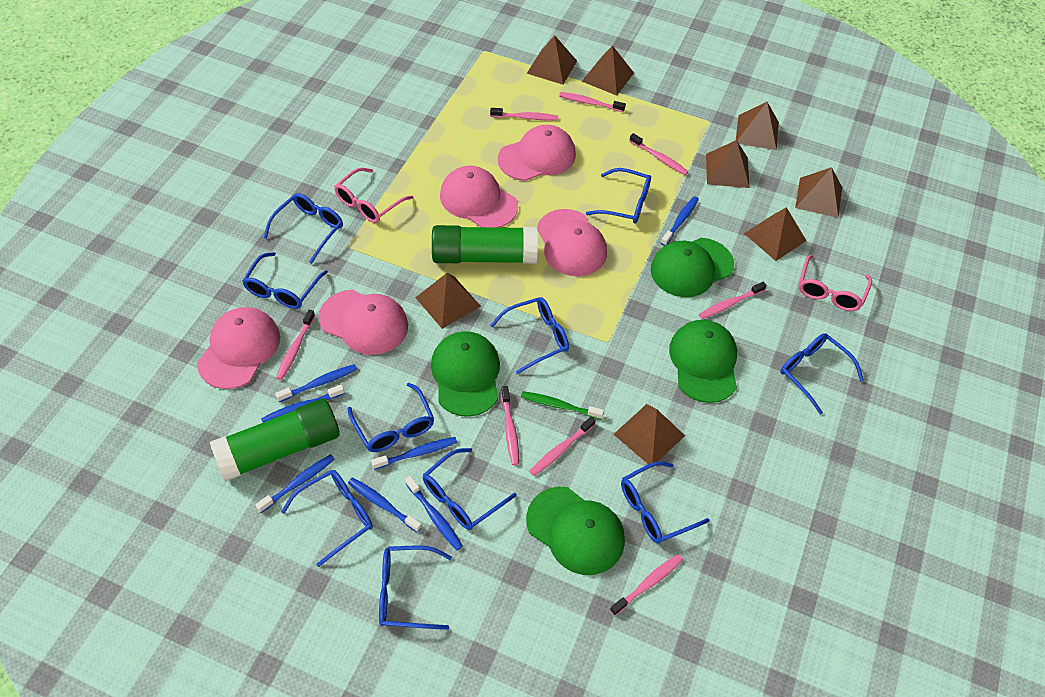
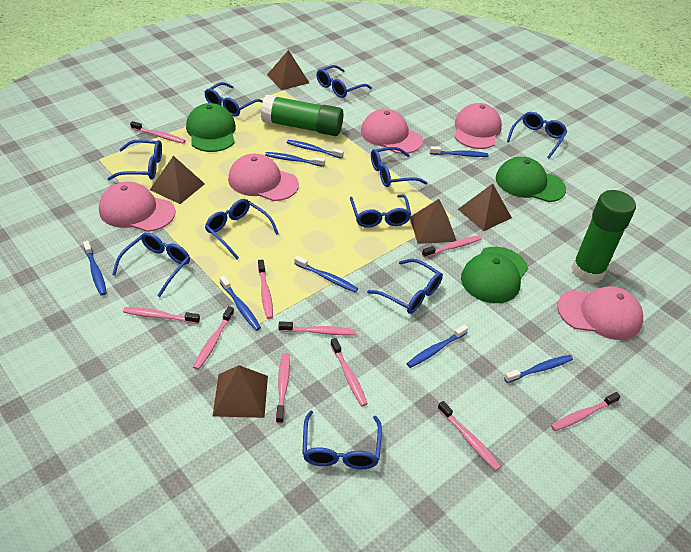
blue toothbrush: [255,454,335,513] [261,384,345,422] [275,364,357,402] [348,478,422,533] [371,437,457,470] [405,476,463,550] [661,196,699,246] = 7 -> [83,241,107,296] [220,276,261,331] [265,152,325,167] [287,140,344,159] [294,256,358,293] [407,324,468,368] [430,146,488,157] [504,355,573,383] = 8
brown pyramid: [415,273,481,329] [527,35,577,85] [582,45,634,96] [613,404,685,464] [706,140,750,188] [736,102,779,150] [744,207,806,261] [795,167,842,218] = 8 -> [150,156,205,204] [213,365,268,418] [267,50,309,90] [410,199,457,244] [458,184,512,231] = 5
green cap: [431,331,500,417] [526,487,625,575] [651,238,734,297] [669,320,737,403] = 4 -> [186,103,236,152] [461,247,528,303] [496,157,566,202] = 3
green toothbrush: [521,391,604,419] = 1 -> none = 0
pink glasses: [334,168,414,223] [799,255,872,311] = 2 -> none = 0
pink toothbrush: [276,310,315,380] [490,108,559,121] [501,386,519,465] [529,416,596,476] [559,92,626,112] [610,554,683,616] [629,133,688,175] [699,282,767,319] = 8 -> [123,307,200,324] [130,121,186,144] [193,306,234,370] [258,260,273,319] [276,353,290,424] [279,321,356,335] [330,338,368,406] [422,235,482,258] [437,401,501,471] [551,392,621,431] = 10

